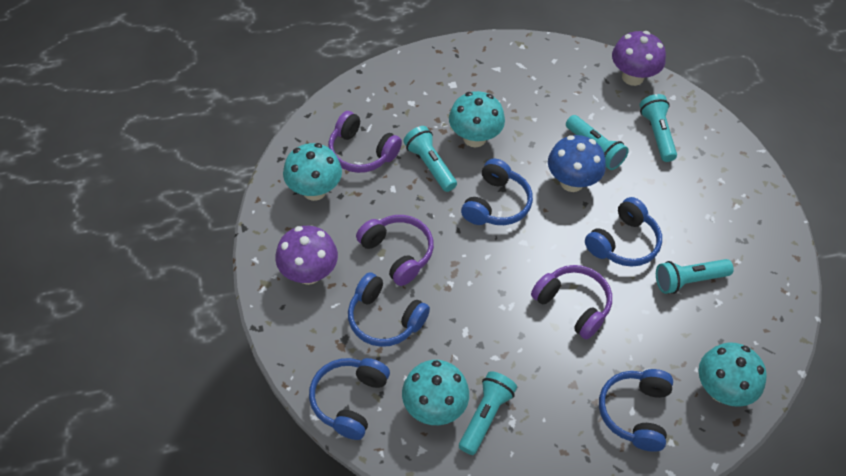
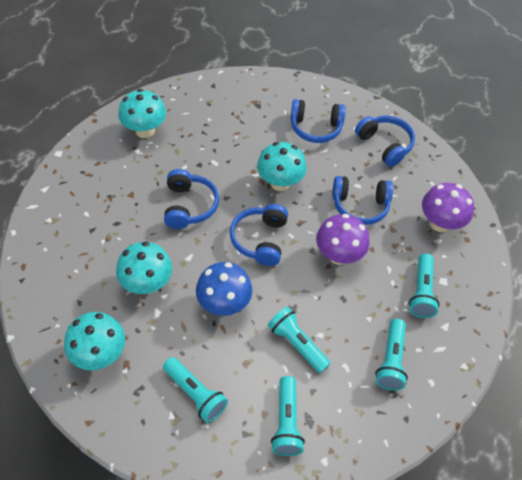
purple headphones: [328,111,402,173] [356,215,434,286] [531,265,612,340] = 3 -> none = 0

